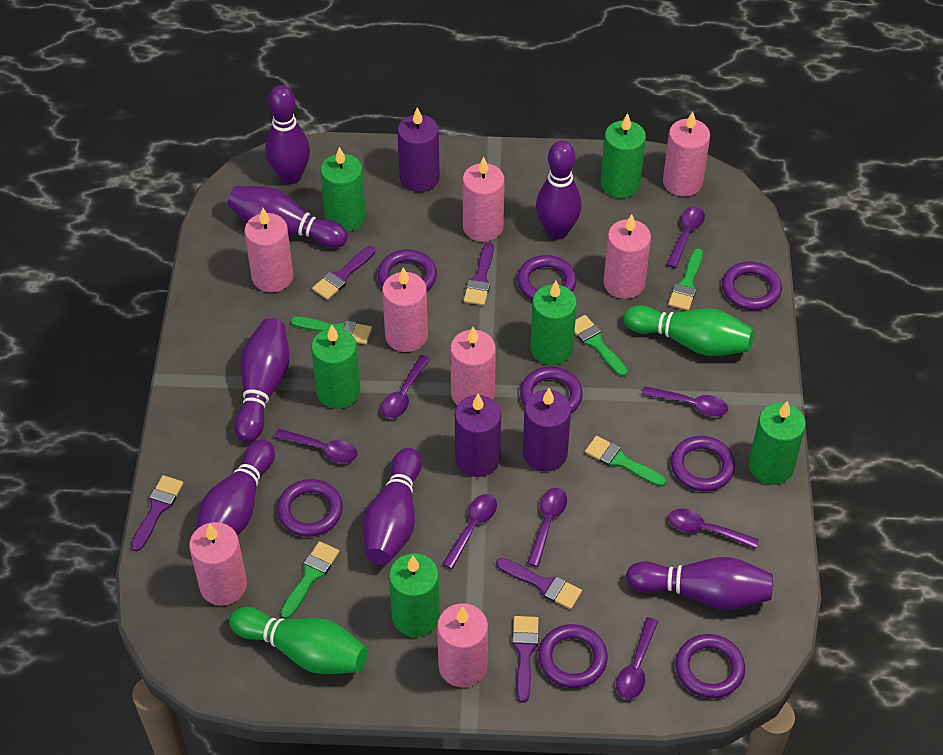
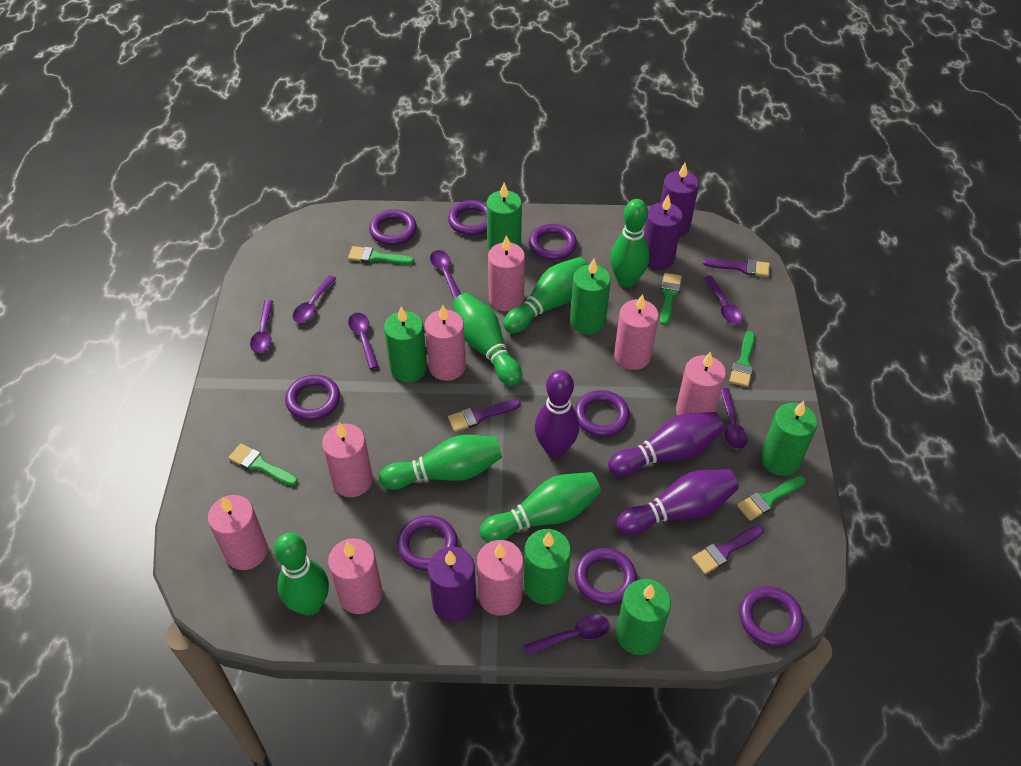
green bowling pin: [229,607,368,674] [624,305,754,356] = 2 -> [274,533,329,616] [379,435,502,490] [453,293,522,386] [480,472,601,543] [503,257,588,333] [610,199,650,288] = 6
purple bowling pin: [196,439,275,535] [228,186,348,248] [234,318,290,442] [265,85,310,184] [362,448,422,565] [536,141,581,240] [626,557,773,610] = 7 -> [535,370,579,457] [608,412,724,477] [617,469,739,535] = 3
purple brush: [131,475,183,552] [312,246,375,300] [464,242,494,305] [496,558,582,609] [512,616,539,703] = 5 -> [448,399,521,432] [692,525,763,574] [703,258,770,277] = 3
purple spoon: [274,429,358,463] [381,355,430,419] [442,494,497,569] [527,488,567,567] [616,617,658,699] [642,386,728,417] [666,206,705,268] [668,509,759,549] = 8 -> [250,300,273,353] [293,275,336,323] [348,313,379,369] [430,250,461,299] [523,614,610,656] [704,275,743,324] [721,388,748,449] = 7

